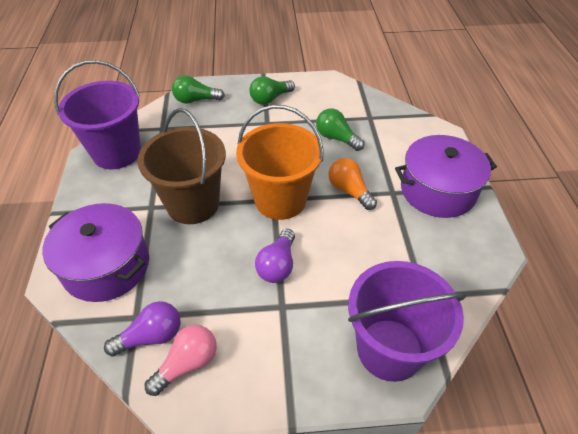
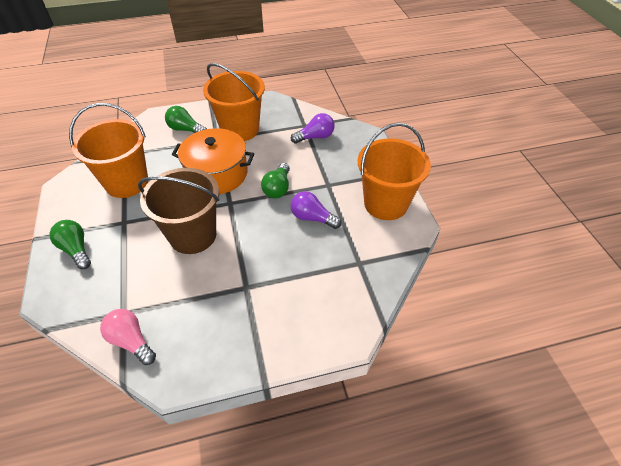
orange bucket: [236,105,324,220] = 1 -> [69,103,148,198] [203,63,265,141] [358,123,431,220] = 3
orange light bulb: [329,158,377,210] = 1 -> none = 0
orange pot: none = 0 -> [172,128,254,194] = 1
purple bucket: [54,60,141,170] [348,261,466,382] = 2 -> none = 0
purple pot: [42,203,149,302] [395,135,497,218] = 2 -> none = 0

